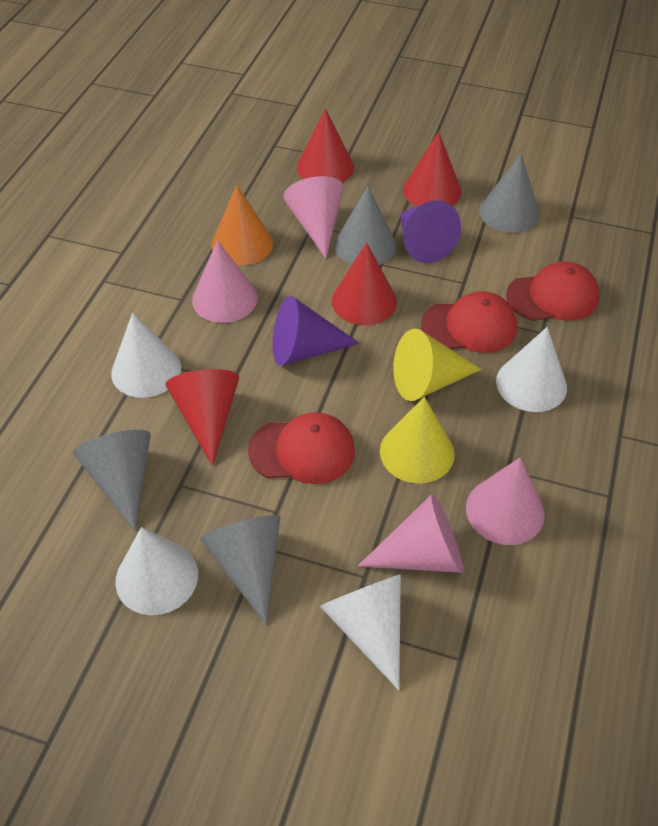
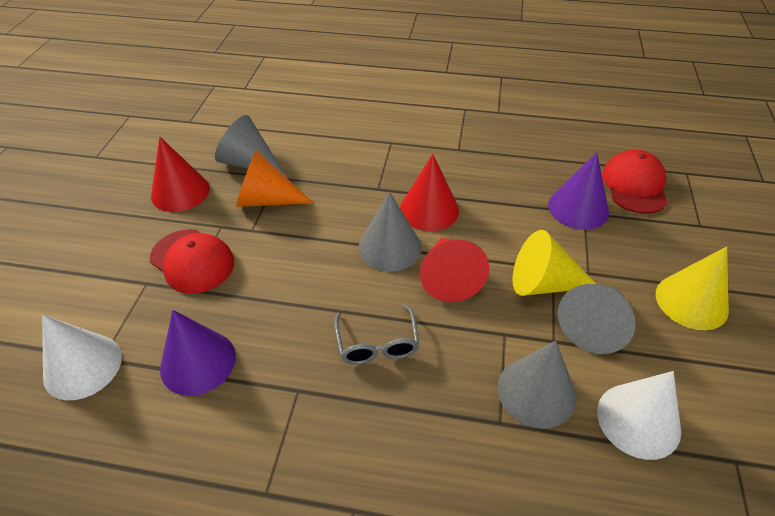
grey glasses: none = 0 -> [334,304,419,365] = 1
pink cone: [192,240,257,323] [283,176,344,259] [358,494,463,573] [466,457,545,545] = 4 -> none = 0
red cap: [248,412,355,484] [421,291,517,353] [506,261,600,321] = 3 -> [150,229,234,293] [602,150,668,214] = 2
red cone: [165,369,239,466] [297,108,354,182] [332,243,397,325] [403,132,462,206] = 4 -> [151,137,210,212] [400,154,459,231] [420,238,489,302] = 3
white cone: [111,313,181,398] [116,527,198,616] [320,574,401,690] [496,327,567,412] = 4 -> [42,314,122,400] [597,371,681,460] = 2

